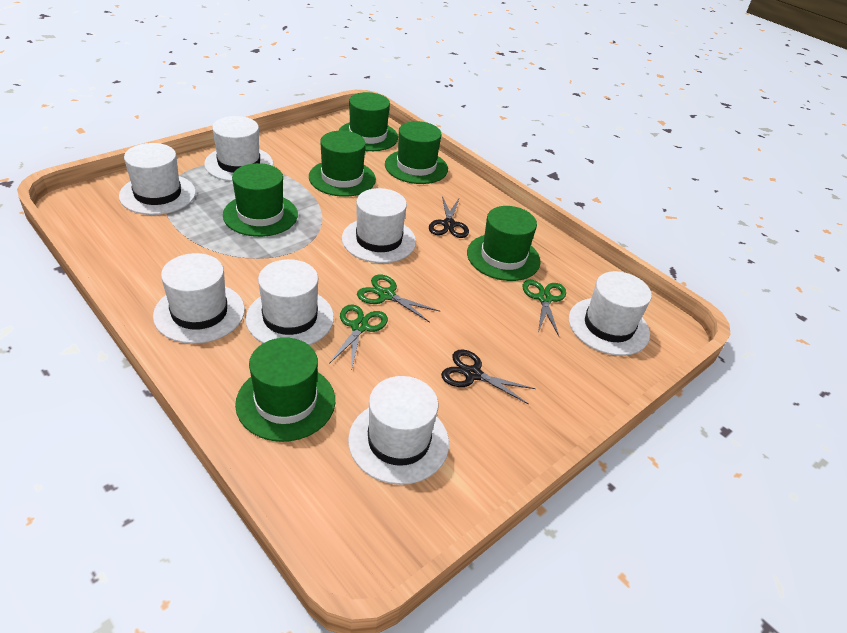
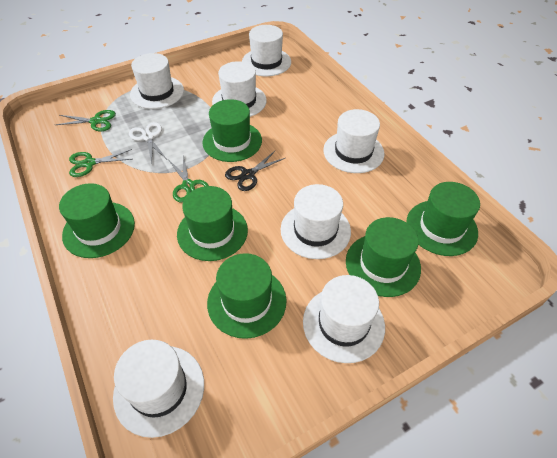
black scissors: [429,196,469,238] [441,349,536,404] = 2 -> [225,151,285,191] = 1
white scissors: none = 0 -> [129,122,166,164] = 1

